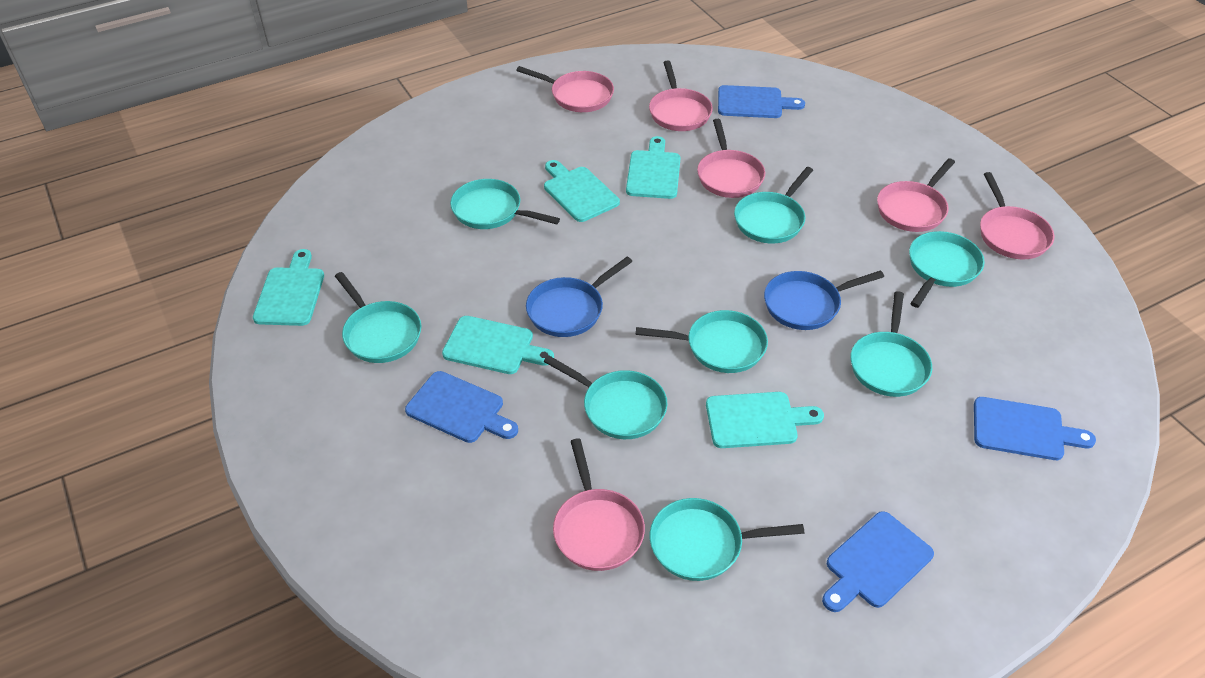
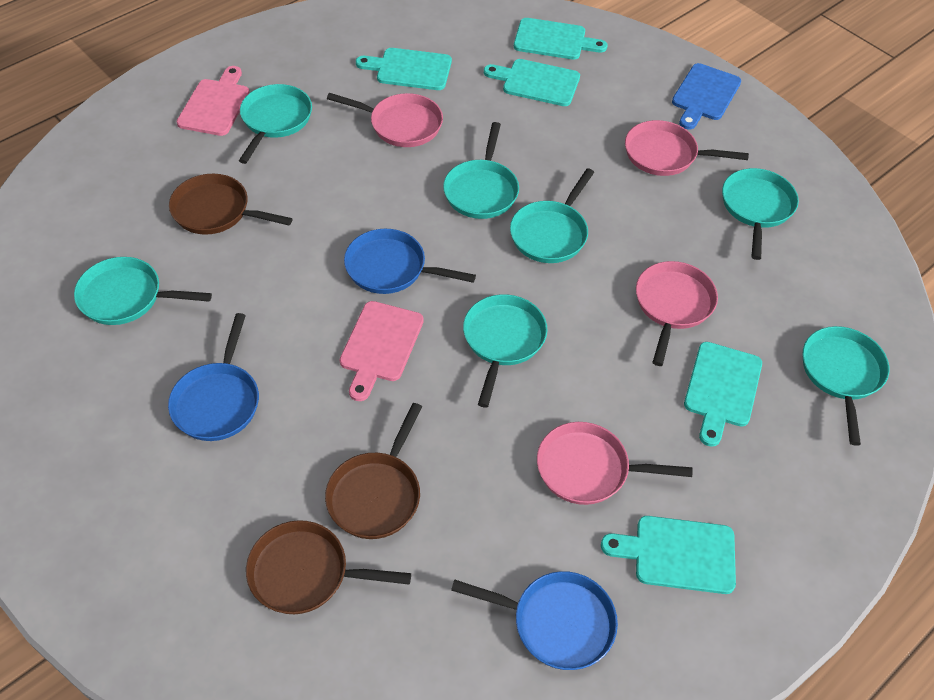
blue cutting board: [405,371,518,443] [718,85,805,118] [822,511,934,612] [974,397,1096,460] = 4 -> [672,63,741,129] = 1
blue pan: [526,257,633,337] [764,270,884,330] = 2 -> [168,313,259,441] [344,229,476,294] [451,571,618,670] = 3
brown pan: none = 0 -> [169,174,292,235] [246,520,411,614] [325,403,422,539] = 3
pink cutting board: none = 0 -> [176,66,250,136] [340,301,424,401] = 2
pink pan: [516,66,614,112] [553,438,645,571] [649,61,713,131] [697,119,765,198] [877,158,955,232] [980,172,1054,259] = 6 -> [327,93,443,147] [537,422,692,505] [625,120,749,176] [636,261,718,366] = 4
turquoise pan: [335,272,421,363] [450,179,560,229] [543,355,668,439] [636,310,768,373] [650,498,805,581] [734,167,813,243] [850,291,932,397] [909,231,985,308] = 8 -> [74,257,212,325] [239,84,312,164] [443,122,519,219] [463,294,548,408] [510,168,594,263] [722,168,799,260] [802,326,889,446] = 7

